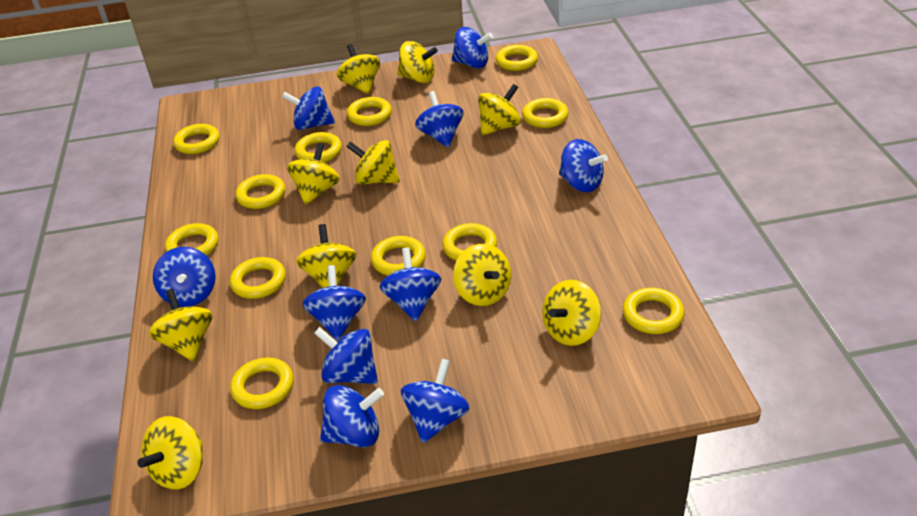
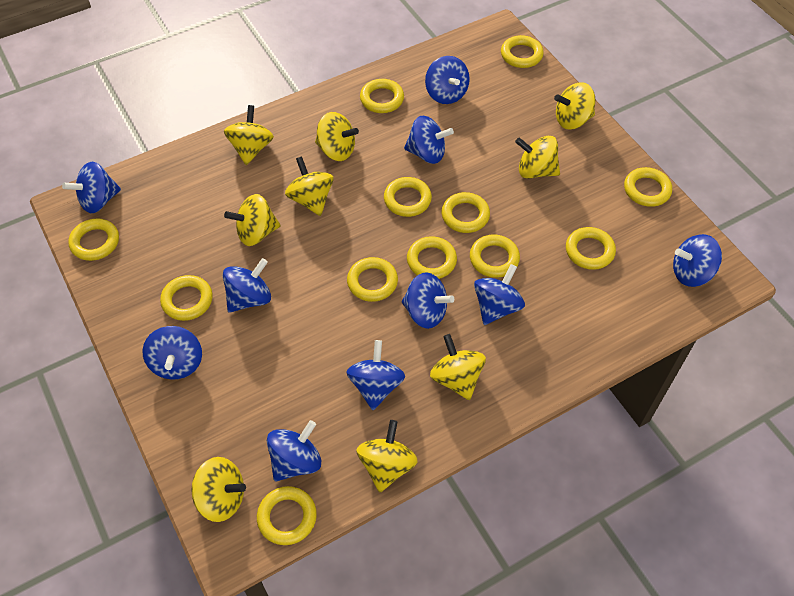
yellow spinning top: [137,416,203,489] [149,289,213,362] [287,143,340,205] [296,224,356,288] [337,44,380,94] [346,140,400,185] [397,41,438,83] [453,244,511,306] [478,84,521,135] [542,280,601,346] = 10 -> [191,457,246,522] [224,105,274,165] [224,194,281,246] [285,157,334,216] [315,112,359,161] [356,420,418,493] [430,334,486,400] [515,136,560,179] [554,82,595,130] = 9

